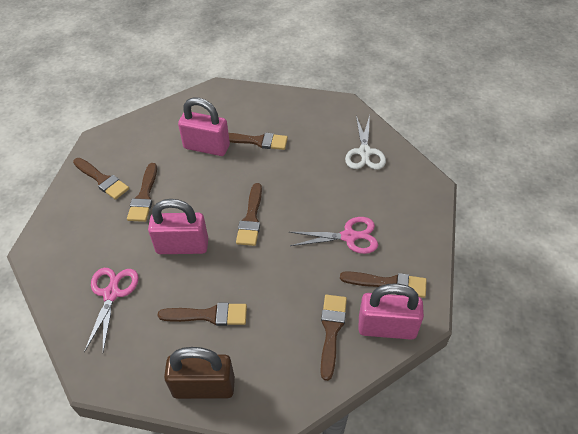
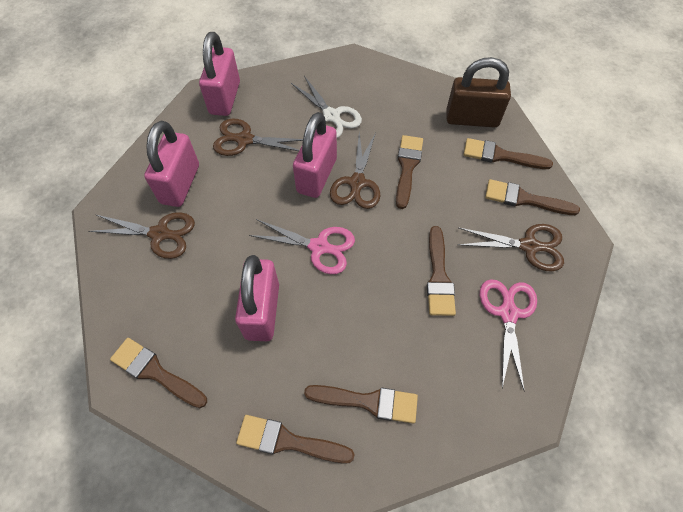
brown scissors: none = 0 -> [89,212,195,259] [213,118,303,156] [330,133,380,209] [457,224,564,272] = 4
pink padlock: [148,199,208,254] [178,98,230,156] [358,283,424,340] = 3 -> [144,121,199,207] [199,32,240,116] [235,255,279,341] [293,112,337,198] = 4

